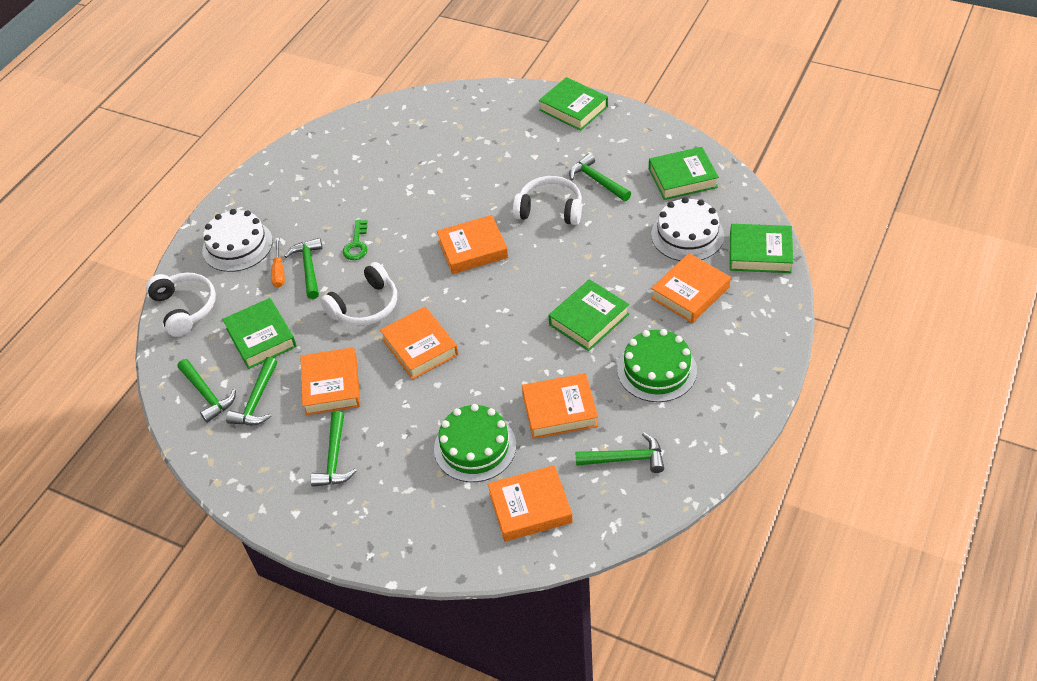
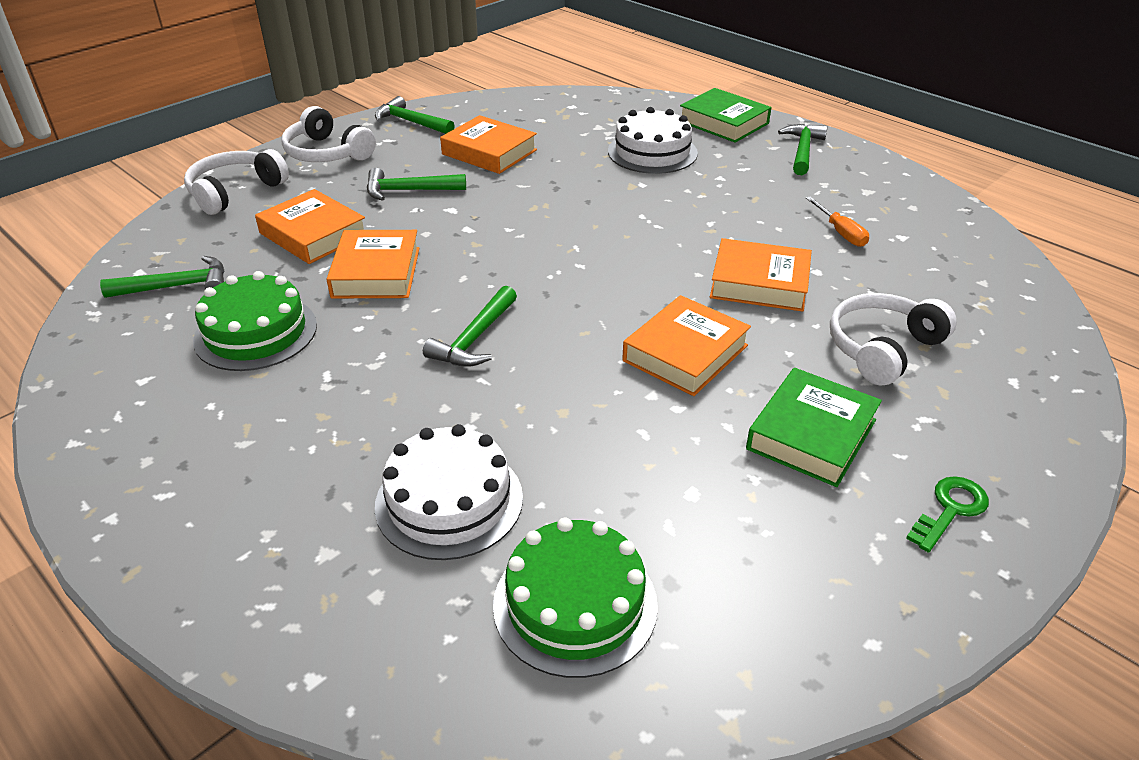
green book: [222,298,297,369] [539,77,608,131] [549,279,629,351] [649,147,719,200] [730,224,793,273] = 5 -> [680,88,771,143] [746,368,882,487] = 2
green hammer: [178,359,236,423] [226,357,277,425] [285,238,322,299] [310,411,357,487] [569,153,631,201] [575,432,664,473] = 6 -> [100,256,224,298] [367,168,466,201] [375,96,455,134] [423,286,517,367] [778,124,827,175] = 5
orange book: [300,347,360,415] [380,307,458,380] [437,215,508,274] [488,465,573,542] [522,373,598,439] [651,253,731,323] = 6 -> [255,189,365,264] [326,230,419,298] [440,115,537,174] [622,295,751,396] [710,238,812,312] = 5

